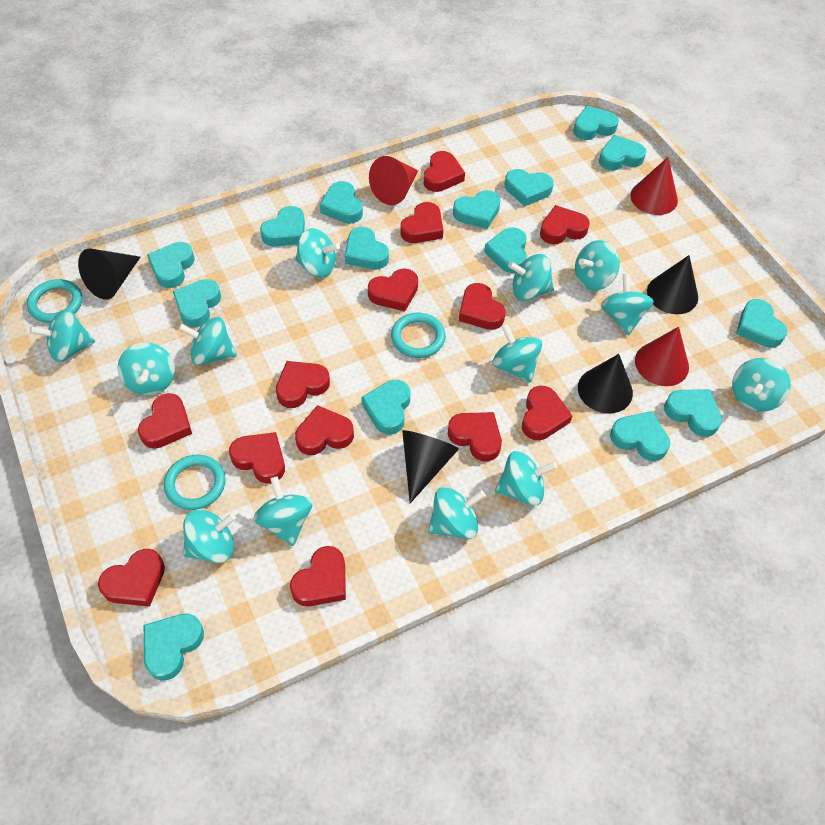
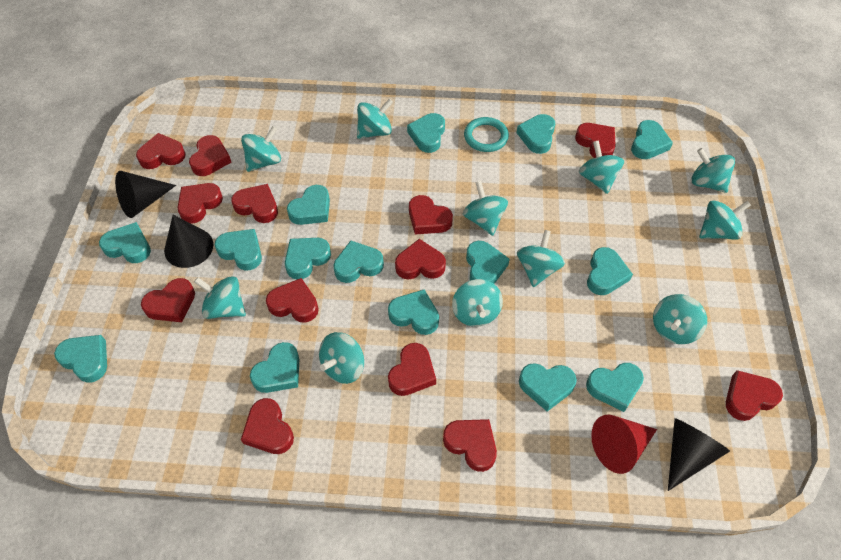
black cone: [78,249,140,299] [402,430,459,503] [578,354,633,414] [647,255,698,314] = 4 -> [115,171,176,218] [164,215,213,268] [668,418,730,491] = 3
red cone: [369,156,418,205] [630,157,678,215] [635,327,689,386] = 3 -> [591,415,657,474] = 1
turquoise ring: [27,279,82,323] [164,454,226,510] [391,313,446,358] = 3 -> [464,117,509,152] = 1
turquoise spinning top: [29,309,95,362] [118,342,175,395] [178,317,237,366] [183,509,236,563] [254,476,313,546] [295,228,340,278] [428,487,486,539] [493,324,542,383] [495,451,557,506] [508,254,554,301] [575,240,620,291] [601,273,654,335] [732,358,791,412] = 13 -> [194,276,246,319] [241,126,281,172] [319,332,364,384] [357,98,393,139] [452,279,503,327] [463,181,508,236] [517,230,565,287] [579,140,624,194] [653,294,707,344] [692,148,735,193] [699,200,751,240] = 11

